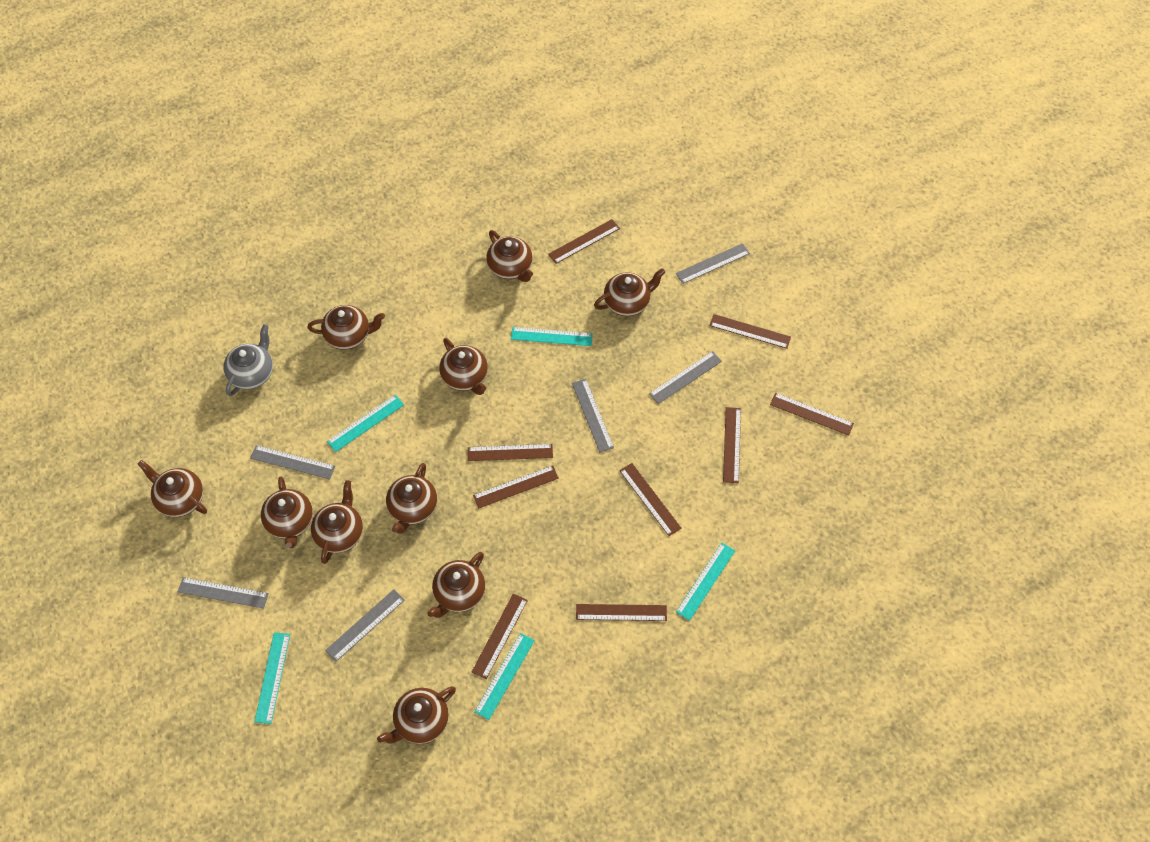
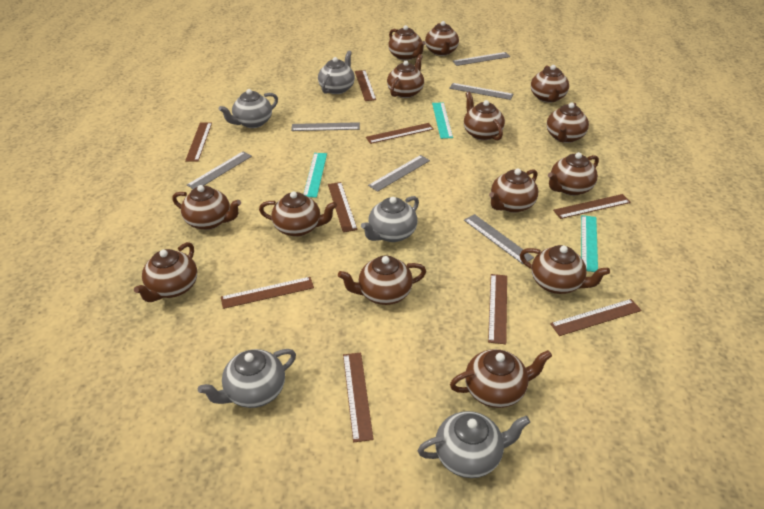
brown teapot: [138,460,207,517] [261,476,313,548] [307,305,385,350] [311,480,363,564] [377,686,456,744] [386,463,437,534] [427,552,485,618] [439,338,488,395] [487,230,533,282] [594,268,665,316] = 10 -> [134,242,197,302] [172,185,241,230] [259,191,337,237] [338,255,426,305] [387,54,424,98] [388,25,426,60] [425,21,459,56] [450,349,552,408] [464,92,505,140] [489,168,538,213] [520,245,610,294] [531,65,569,103] [547,103,589,143] [548,152,599,196] = 14
grey teapot: [223,324,273,396] = 1 -> [198,349,296,408] [219,89,278,128] [318,51,355,94] [361,196,419,242] [417,411,530,478] = 5
turquoise ruler: [254,632,290,724] [327,395,404,452] [474,633,535,720] [511,327,593,346] [676,543,735,621] = 5 -> [304,153,327,198] [432,102,453,139] [581,215,598,272] = 3

